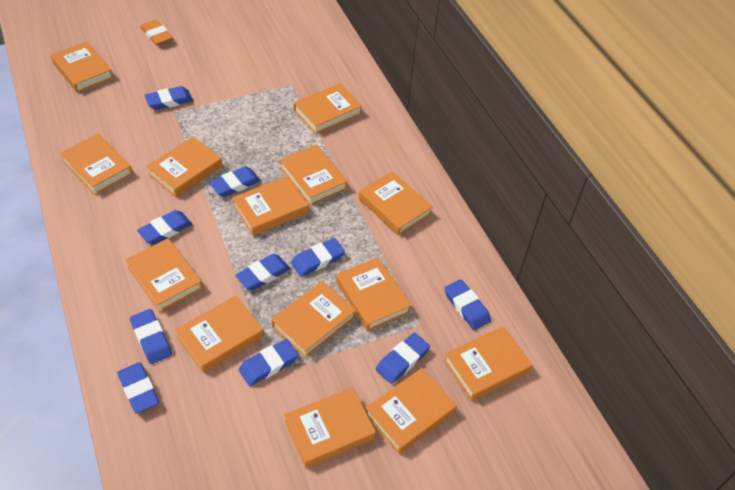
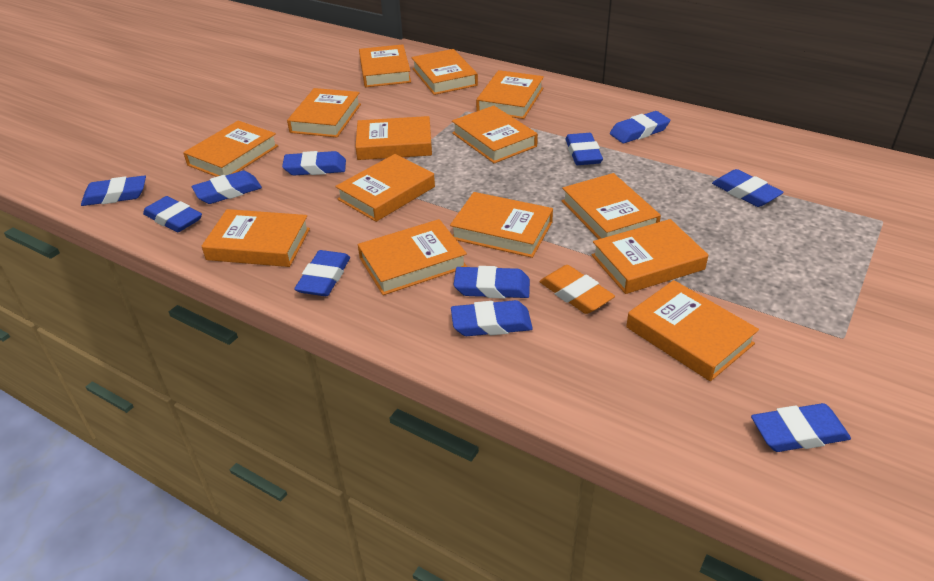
blue eraser: [117,362,159,413] [130,309,172,364] [137,210,192,245] [144,86,193,110] [209,166,261,197] [235,254,290,291] [239,339,298,386] [291,238,345,277] [376,333,430,384] [445,279,491,330] = 10 -> [81,176,146,206] [143,196,202,232] [192,171,262,204] [282,151,346,175] [294,250,350,296] [451,300,533,336] [454,266,530,299] [565,133,603,165] [610,111,670,143] [712,169,784,207] [751,403,851,452] = 11

